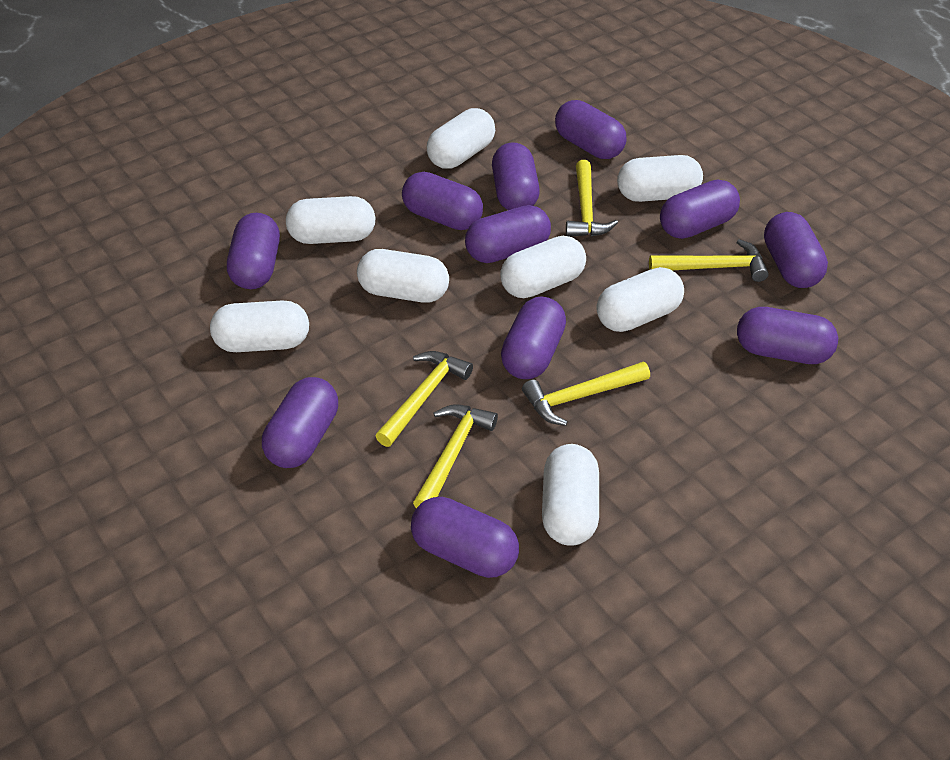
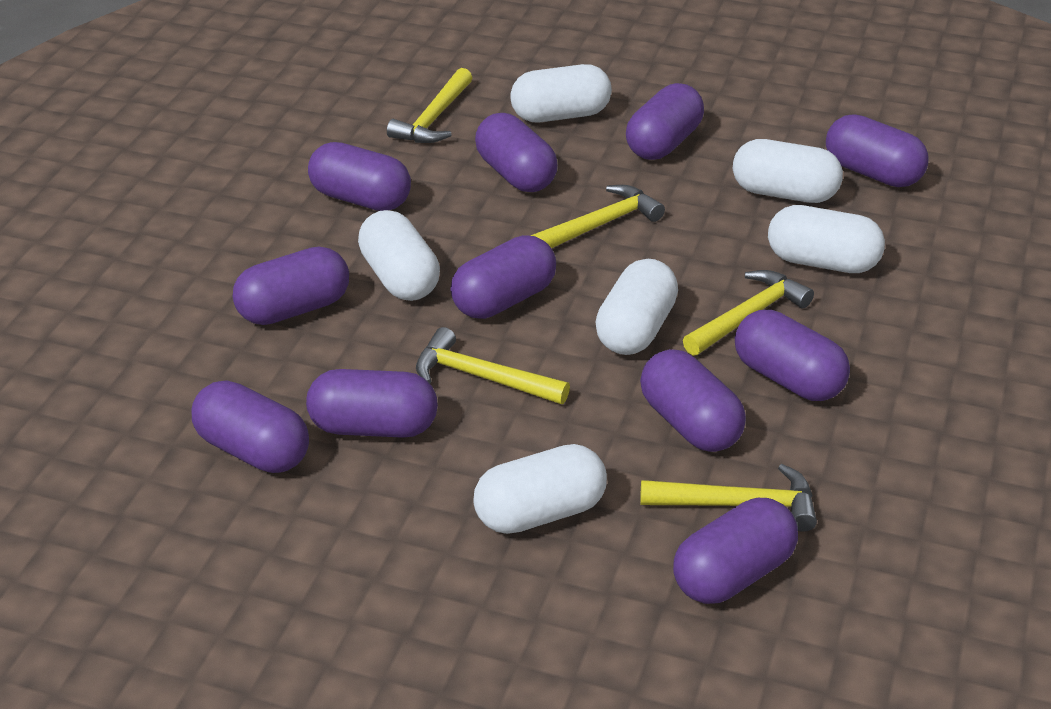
white capsule: [210,300,309,352] [286,196,376,244] [357,249,449,303] [427,108,495,169] [500,236,586,298] [542,444,599,546] [596,267,684,332] [617,155,703,202] = 8 -> [358,210,440,301] [473,444,607,534] [510,64,612,122] [595,259,678,355] [733,139,843,203] [768,205,885,273] = 6

